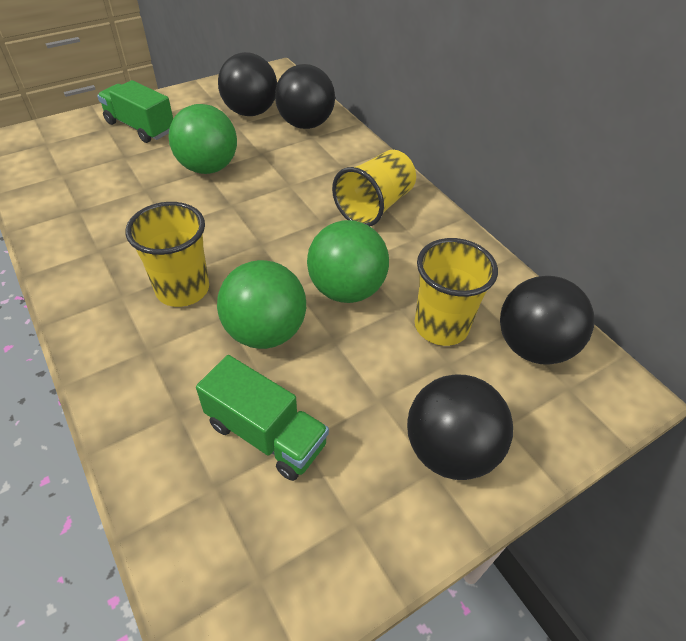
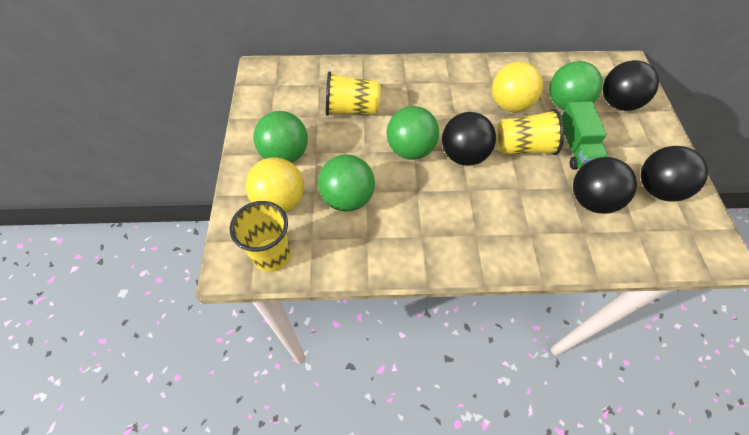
green ball: [169,104,237,174] [217,260,306,349] [307,220,389,303] = 3 -> [253,111,308,163] [318,154,375,212] [386,106,439,160] [549,61,603,110] = 4
green truck: [97,80,173,143] [196,355,329,481] = 2 -> [562,101,608,170] = 1
yellow ball: none = 0 -> [245,157,304,213] [492,61,543,112] = 2

